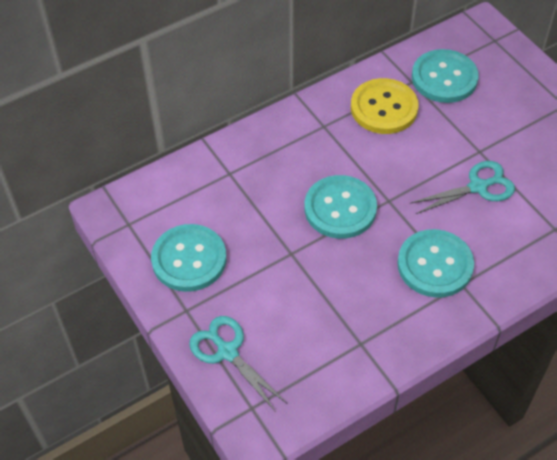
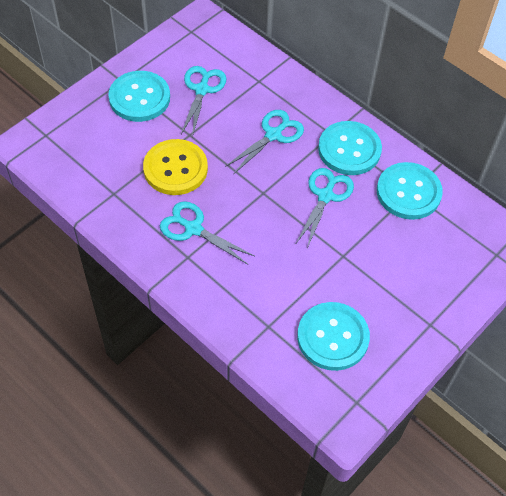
turquoise scissors: [189,316,287,412] [411,161,515,214] = 2 -> [160,201,254,265] [181,66,227,137] [225,110,304,174] [295,168,354,248] = 4

